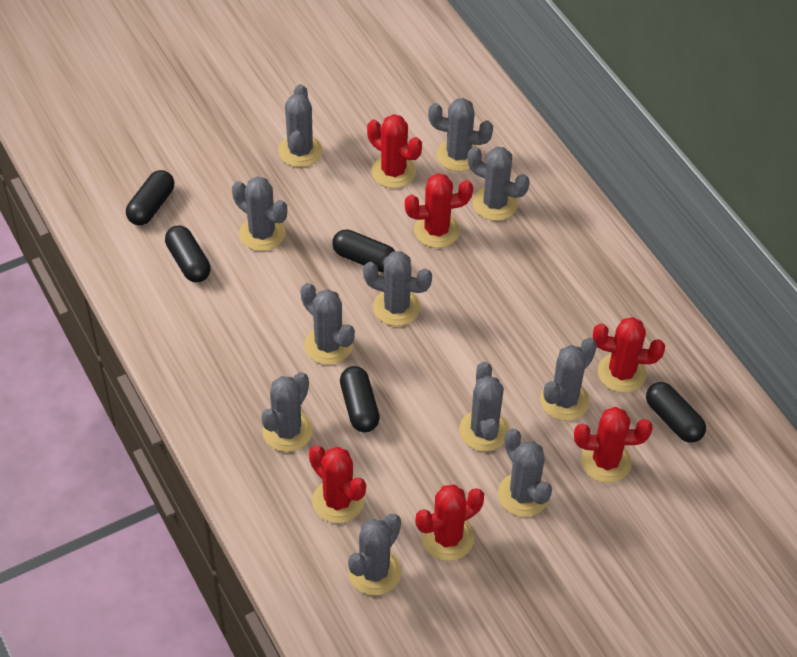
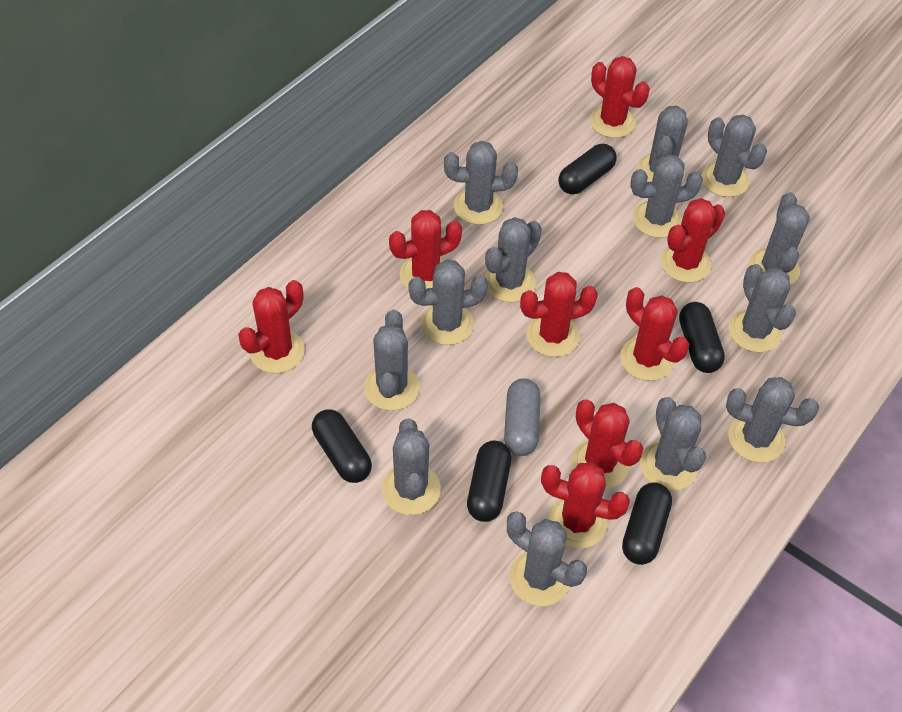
grey cactus: [232,176,287,251] [261,372,313,452] [278,84,323,167] [300,283,355,365] [348,514,401,595] [363,251,432,326] [428,98,493,172] [459,362,509,452] [467,147,530,221] [498,428,552,517] [540,338,597,421] = 11 -> [364,310,420,411] [382,419,441,515] [408,260,488,345] [444,141,518,225] [484,217,542,302] [507,511,587,606] [630,154,703,238] [637,106,688,182] [640,397,706,491] [701,115,767,197] [726,377,819,463] [729,264,796,353] [749,192,810,285] = 13
grey capsule: none = 0 -> [504,379,541,456] = 1
red cactus: [309,445,366,523] [367,114,422,188] [405,173,473,248] [416,484,484,561] [574,407,653,483] [593,317,665,393] = 6 -> [238,280,305,373] [389,210,462,289] [520,272,598,357] [541,462,630,549] [571,399,644,489] [590,56,650,138] [620,287,689,381] [660,198,725,283] = 8

